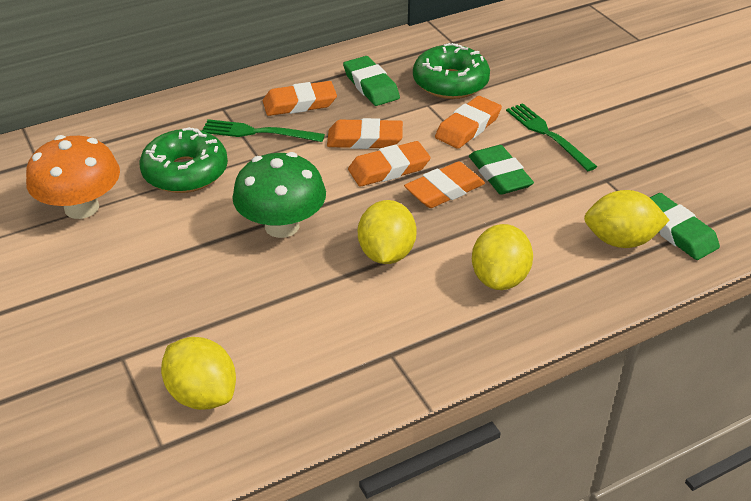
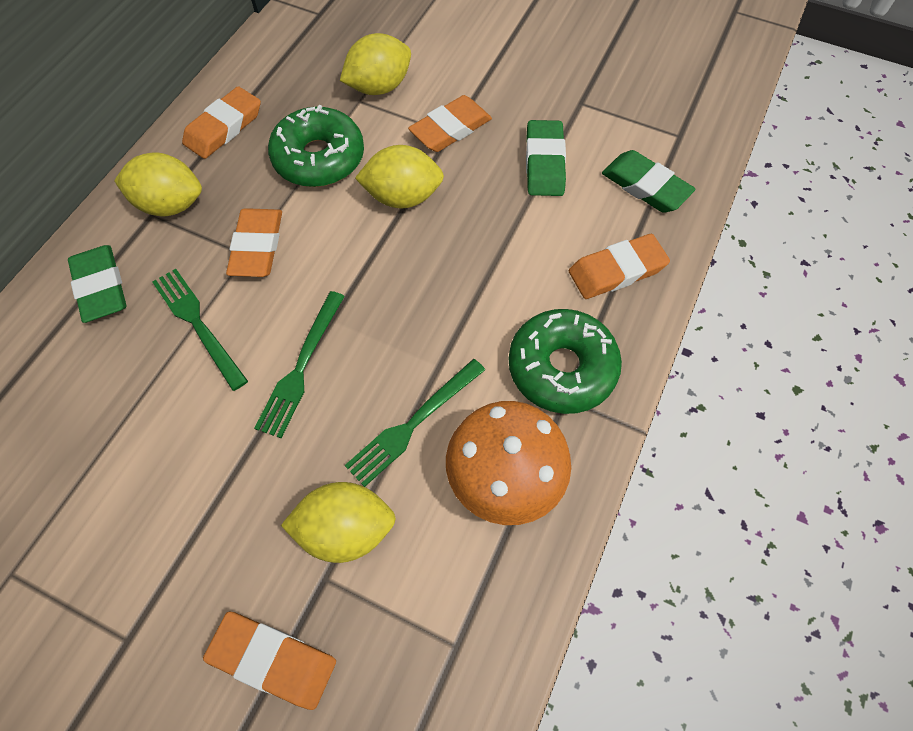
green fork: [202,119,325,142] [506,103,597,171] = 2 -> [153,269,248,391] [254,291,345,438] [345,359,485,487] = 3
green mushroom: [232,152,326,238] = 1 -> none = 0

